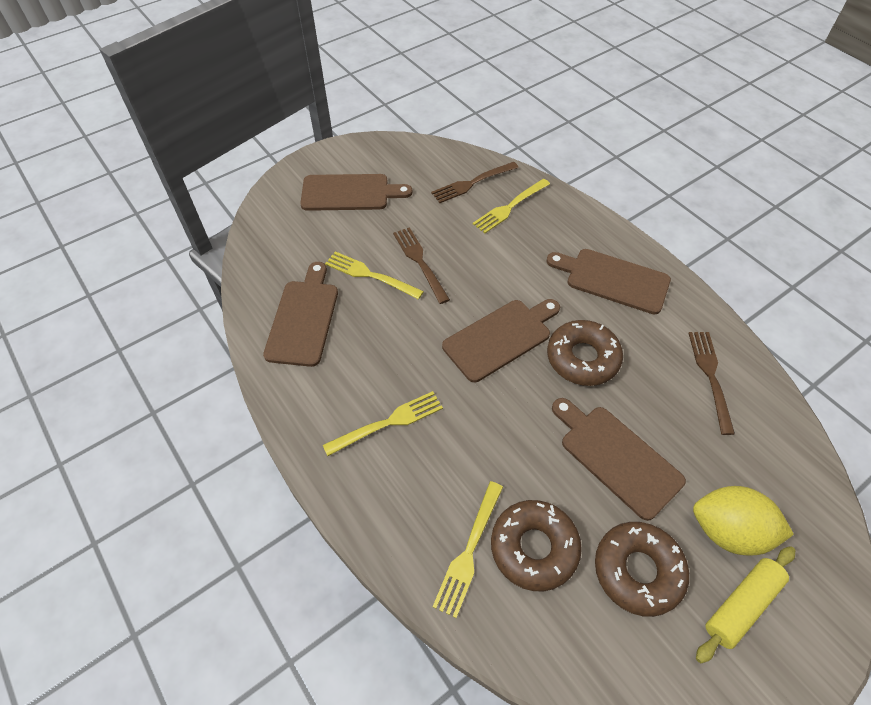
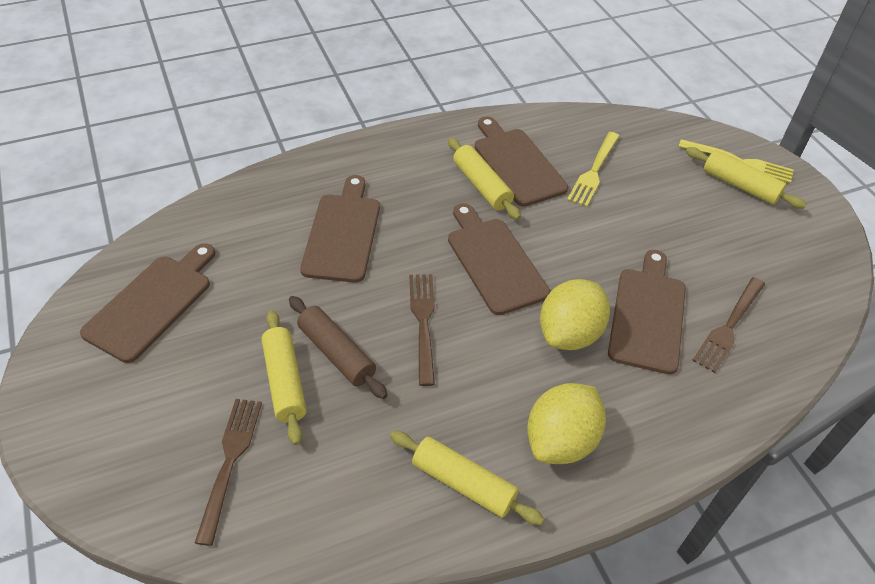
brown donut: [491,500,582,591] [547,320,623,386] [595,522,689,617] = 3 -> none = 0
brown rolling pin: none = 0 -> [289,296,388,399] = 1
yellow fork: [323,391,443,456] [325,251,424,299] [433,481,503,618] [473,179,550,233] = 4 -> [567,132,620,207] [678,139,794,183] = 2
yellow lemon: [693,486,794,555] = 1 -> [527,383,606,464] [540,279,610,350] = 2
yellow rolling pin: [696,546,795,663] = 1 -> [261,310,307,445] [390,431,544,525] [448,138,521,220] [686,147,806,209] = 4

